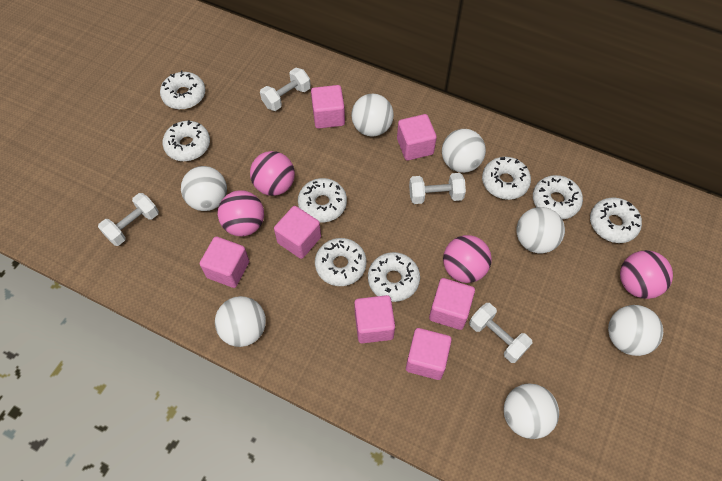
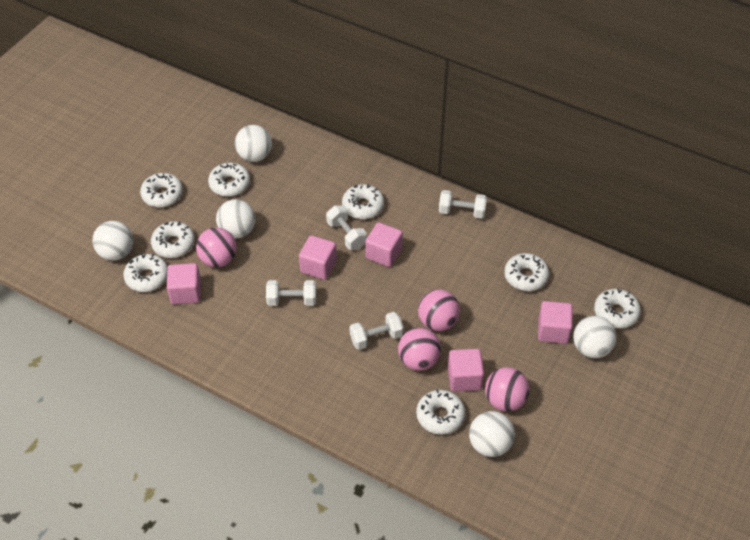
pink cube: [200,237,249,288] [274,206,321,259] [311,85,345,129] [354,295,395,343] [397,114,437,161] [406,328,452,380] [429,278,475,330] = 7 -> [167,263,201,304] [299,235,337,280] [365,222,403,267] [448,349,484,392] [538,301,573,344] = 5
white ball: [181,166,227,211] [215,296,266,347] [351,93,394,137] [442,129,486,173] [504,384,559,439] [516,207,565,254] [608,305,663,356] = 7 -> [92,221,133,261] [216,199,256,238] [235,125,272,162] [469,411,515,457] [573,316,617,358] = 5

